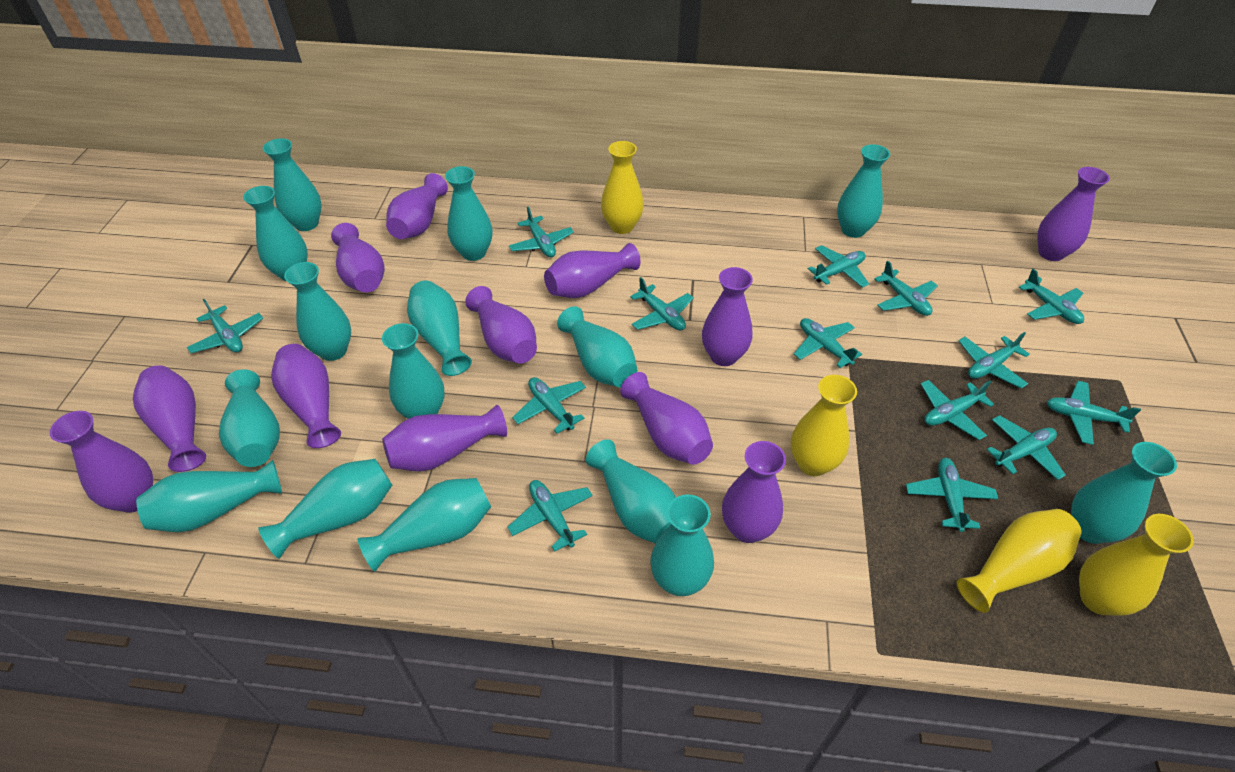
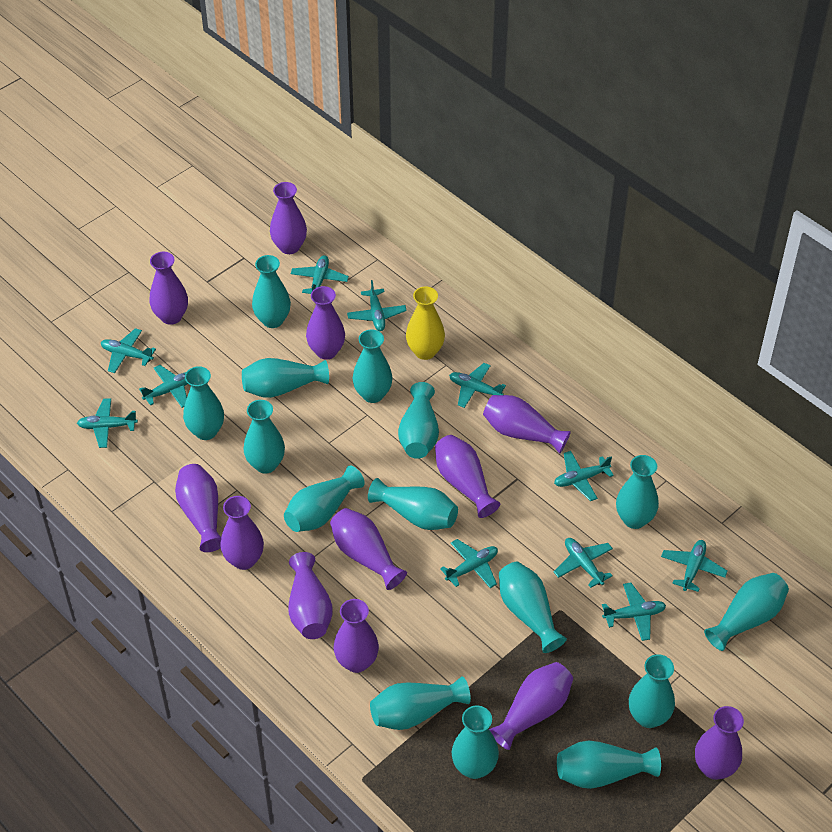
turquoise plane: [187,299,263,353] [507,480,593,552] [509,207,574,257] [512,377,586,434] [630,277,694,330] [794,318,862,368] [808,245,869,288] [874,261,938,316] [906,458,998,532] [921,380,994,440] [958,332,1030,389] [987,415,1066,480] [1019,269,1084,324] [1047,381,1141,445] = 14 -> [77,398,138,448] [101,328,156,373] [139,365,188,408] [291,255,349,294] [347,280,407,331] [440,539,498,588] [449,363,506,408] [553,538,613,588] [554,451,614,501] [602,583,666,641] [661,540,727,592] = 11
yellow vase: [601,141,644,234] [791,375,857,476] [957,509,1082,613] [1079,514,1194,616] = 4 -> [406,286,445,360] = 1

